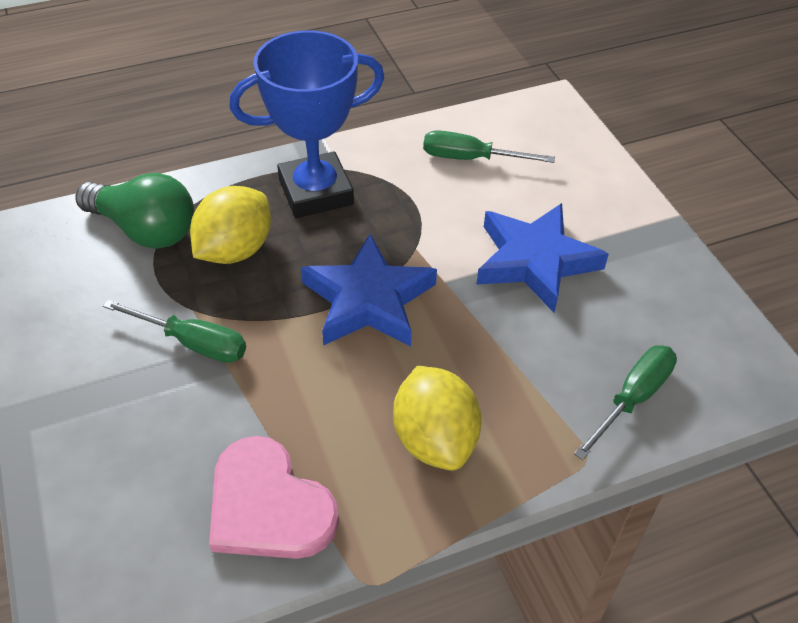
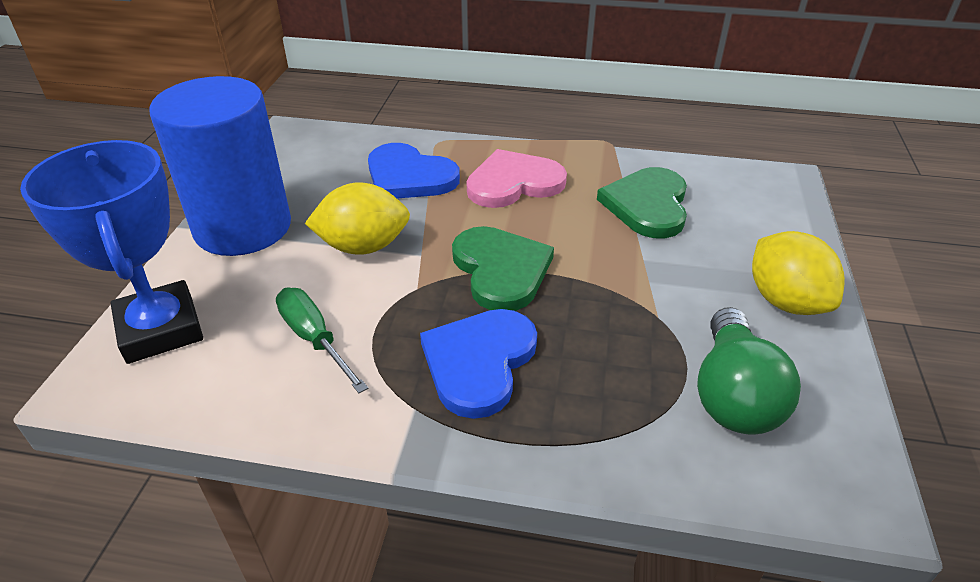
blue cylinder: none = 0 -> [149,76,291,256] = 1
blue heart: none = 0 -> [368,143,460,199] [420,309,537,419] = 2
blue star: [301,234,437,346] [477,203,609,313] = 2 -> none = 0
green heart: none = 0 -> [452,226,554,311] [597,167,687,238] = 2
green screwdriver: [103,299,246,363] [423,130,555,163] [574,345,677,460] = 3 -> [276,287,368,393] = 1

